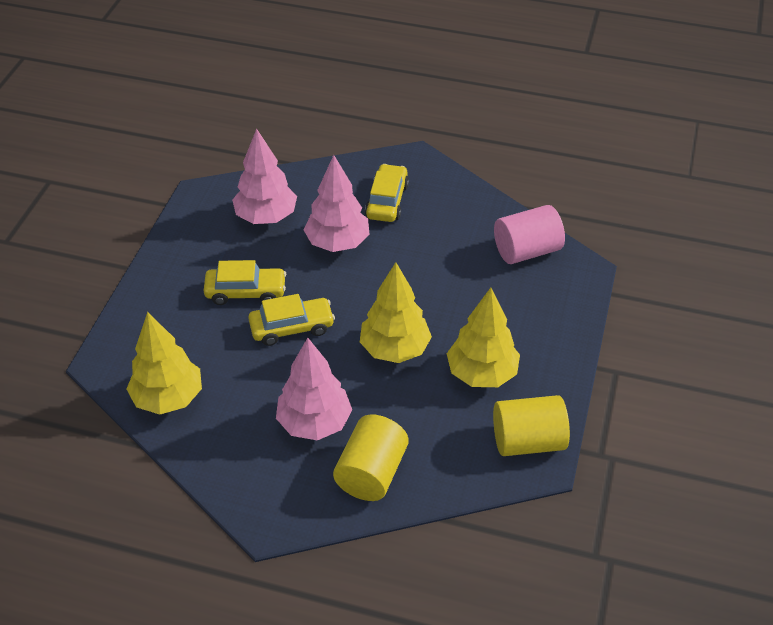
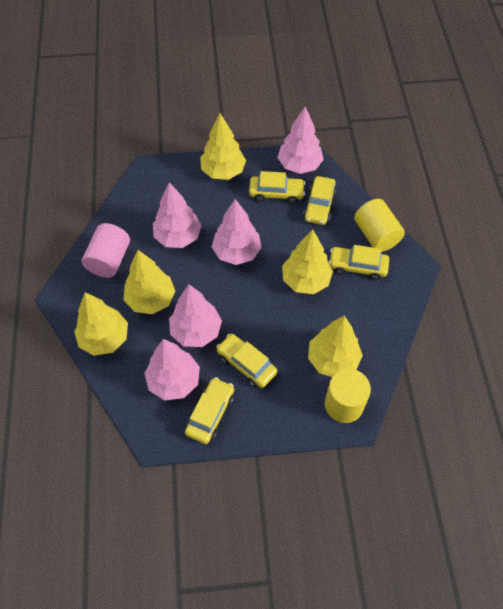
pink tree: [232,128,297,224] [276,338,352,440] [304,155,370,252] = 3 -> [144,339,200,400] [153,182,202,248] [169,285,222,347] [212,199,262,265] [278,106,324,174] = 5
yellow car: [204,260,286,305] [248,294,335,346] [365,164,409,222] = 3 -> [185,377,234,444] [216,334,277,388] [249,171,306,204] [303,176,336,225] [328,245,389,280] = 5
yellow tree: [127,312,202,414] [360,262,432,363] [447,288,520,387] = 3 -> [74,292,128,356] [124,250,175,314] [200,113,246,180] [282,229,333,294] [308,316,363,377] = 5

